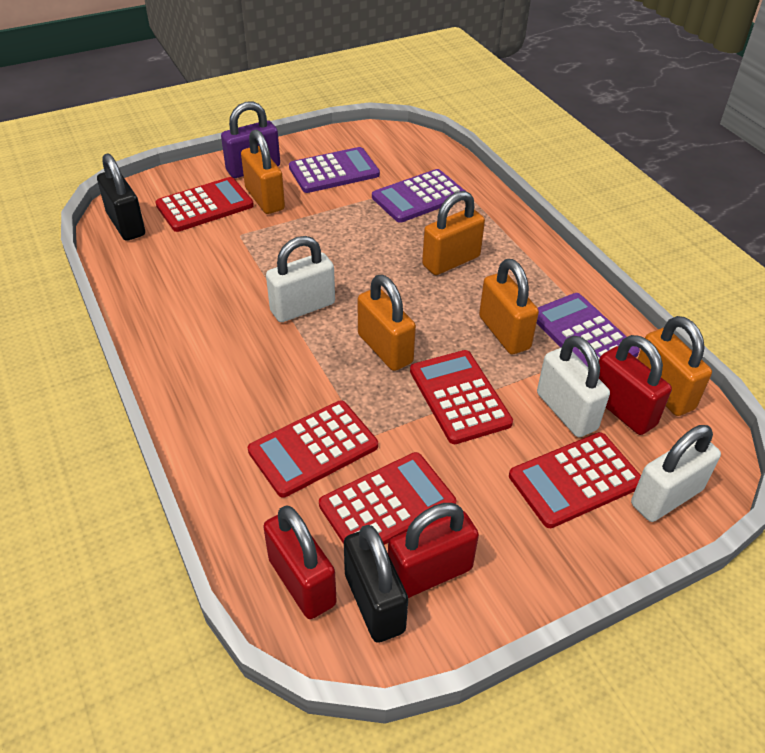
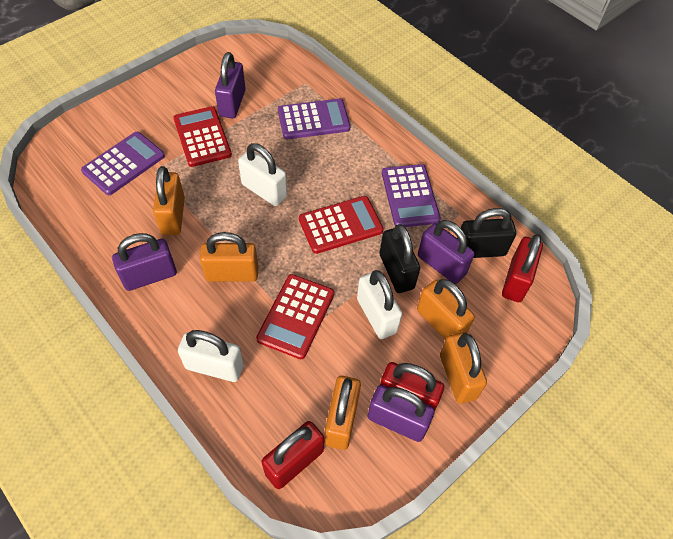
purple padlock: [221,101,280,178] = 1 -> [112,233,177,291] [215,52,246,118] [368,385,435,442] [418,220,475,284] = 4
red calculator: [155,177,254,232] [248,401,378,498] [319,452,456,545] [410,350,513,444] [509,432,641,528] = 5 -> [173,106,232,167] [256,274,334,359] [299,196,384,254] = 3

